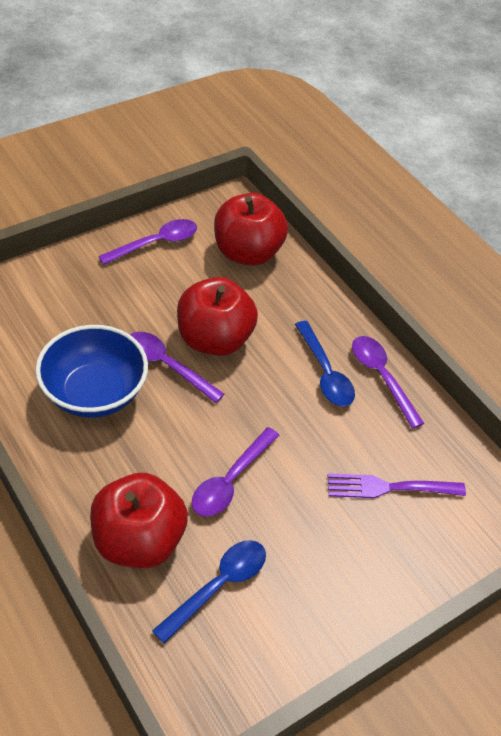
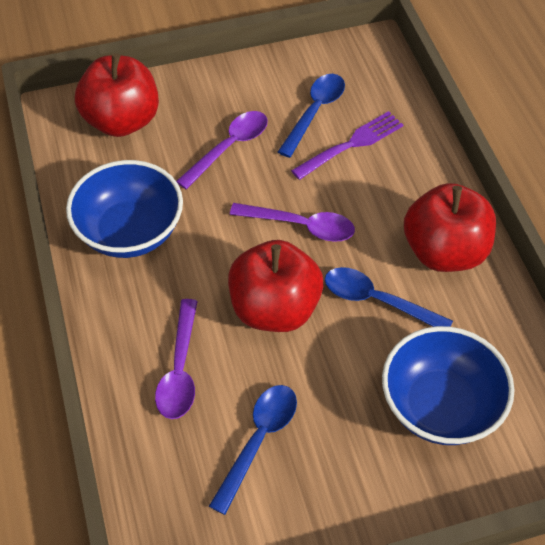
blue bowl: [35,325,148,418] = 1 -> [66,160,183,258] [382,326,515,445] = 2
blue spoon: [152,540,266,644] [295,321,355,407] = 2 -> [209,385,297,515] [278,74,345,158] [325,267,453,327] = 3
purple spoon: [98,219,197,265] [130,332,224,403] [192,427,279,516] [352,336,424,429] = 4 -> [155,299,198,419] [176,111,268,189] [230,203,355,242] = 3

